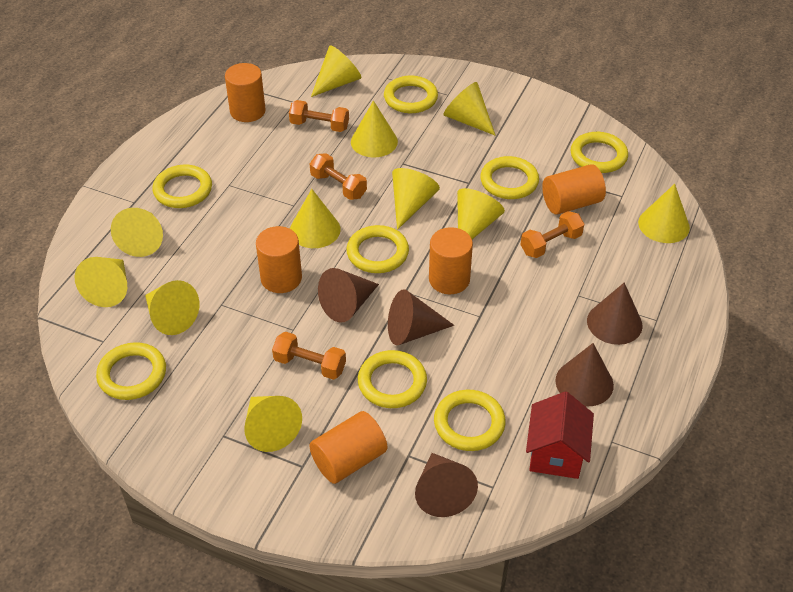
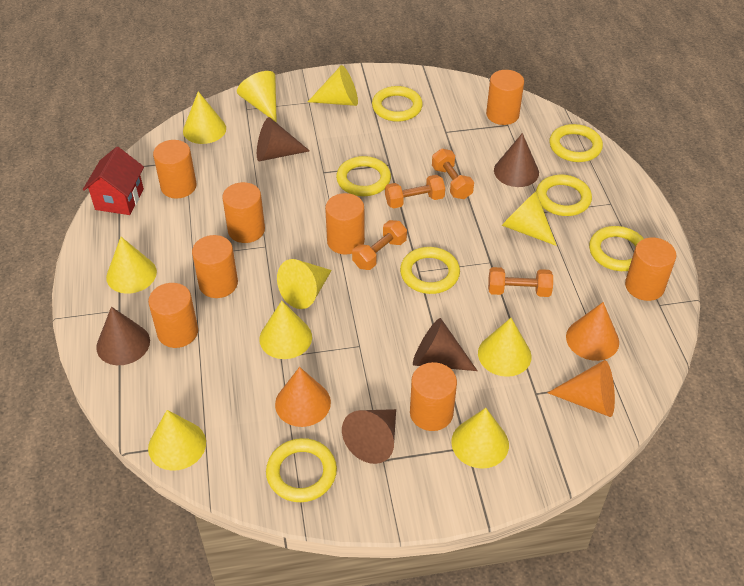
orange cone: none = 0 -> [275,367,331,427] [547,360,615,417] [566,302,619,361] = 3
orange cylinder: [225,63,266,122] [256,226,302,293] [309,411,387,484] [429,227,473,294] [542,164,606,215] = 5 -> [148,283,198,348] [153,140,196,199] [192,235,238,298] [222,182,265,243] [325,193,365,255] [410,362,457,431] [486,70,524,125] [625,238,676,301] = 8
yellow cone: [75,257,127,307] [111,208,163,257] [145,280,199,335] [244,396,302,452] [290,189,341,248] [311,45,361,97] [351,101,398,157] [392,168,440,230] [443,82,495,135] [457,188,505,239] [638,184,690,243] = 11 -> [106,237,157,293] [148,410,206,471] [183,91,226,144] [237,71,277,123] [259,301,312,359] [277,259,332,309] [308,65,358,106] [451,408,509,469] [478,318,531,377] [501,191,557,246] = 10
yellow ring: [96,342,166,400] [152,165,212,208] [346,225,409,273] [358,350,427,408] [384,76,438,113] [434,390,506,451] [480,156,539,199] [570,132,628,173] = 8 -> [266,438,337,502] [336,156,391,196] [372,86,423,122] [400,247,460,294] [536,175,592,216] [550,124,603,162] [589,226,644,271] = 7

